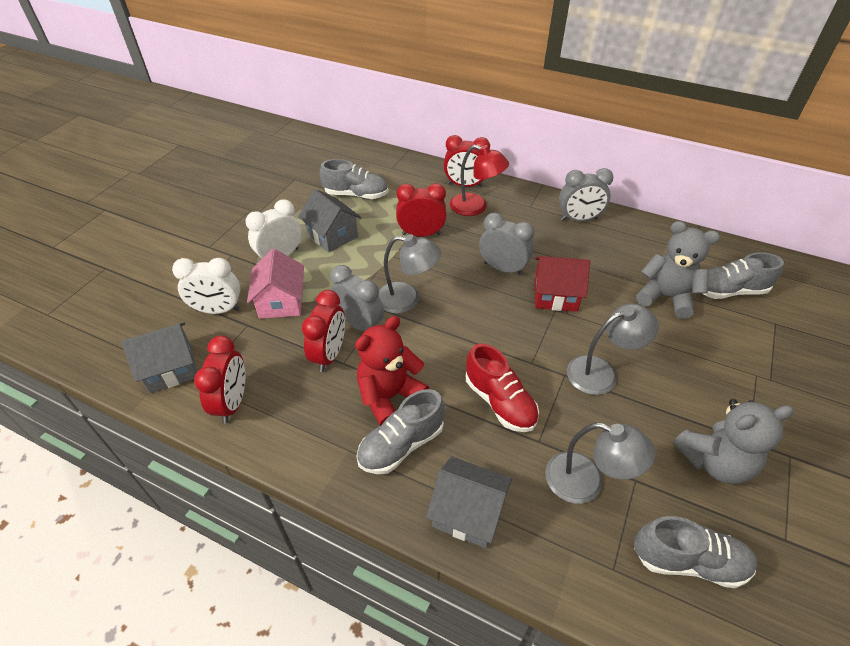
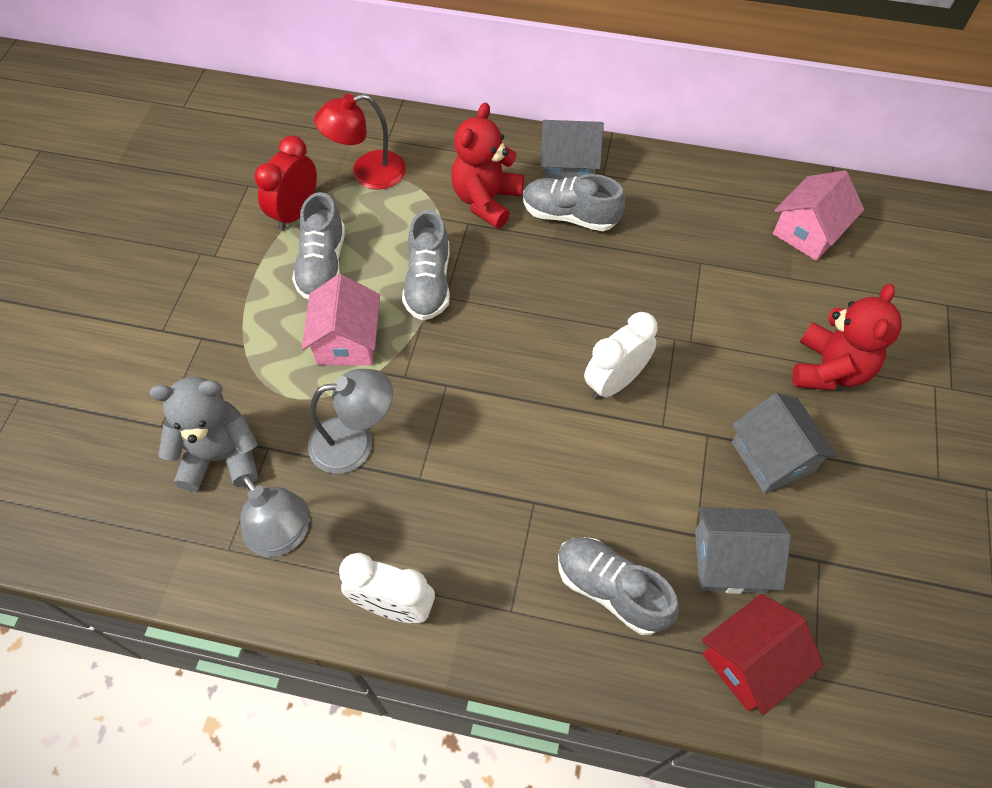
grey clock: [330,265,384,331] [479,213,535,275] [559,168,613,221] = 3 -> none = 0
grey lamp: [378,234,441,314] [545,423,656,504] [567,303,659,395] = 3 -> [240,474,309,557] [308,369,393,474] = 2
grey teddy bear: [636,221,720,319] [673,399,794,484] = 2 -> [149,377,258,491] = 1
pink house: [247,249,304,319] = 1 -> [302,274,380,365] [773,170,864,261] = 2
red clock: [194,336,245,423] [302,290,345,372] [396,183,447,237] [444,135,490,187] = 4 -> [254,135,317,230] = 1
red shoe: [466,344,539,432] = 1 -> none = 0
red teddy bear: [355,316,429,426] = 1 -> [451,102,524,229] [792,284,902,390] = 2

